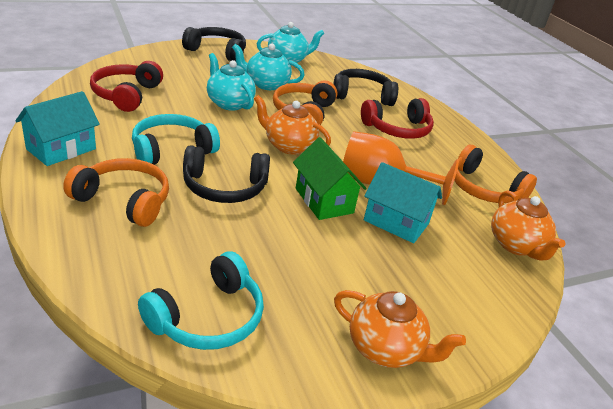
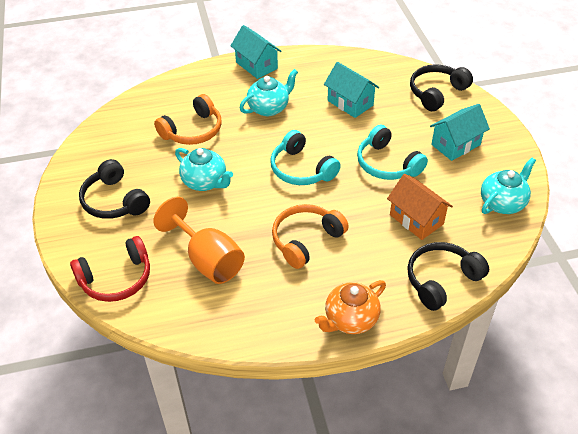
green house: [293,137,367,220] = 1 -> none = 0
orange headphones: [63,158,169,227] [273,80,337,125] [454,145,537,203] = 3 -> [154,94,222,145] [272,204,349,269] = 2
orange house: none = 0 -> [387,174,453,240] = 1
orange teapot: [254,95,331,155] [334,290,466,368] [491,191,566,261] = 3 -> [315,280,386,334] = 1
red headphones: [90,61,163,112] [361,98,434,139] = 2 -> [70,236,150,302] = 1
turquoise house: [15,91,100,166] [364,162,442,243] = 2 -> [231,25,282,79] [324,62,380,118] [430,104,490,161] = 3

